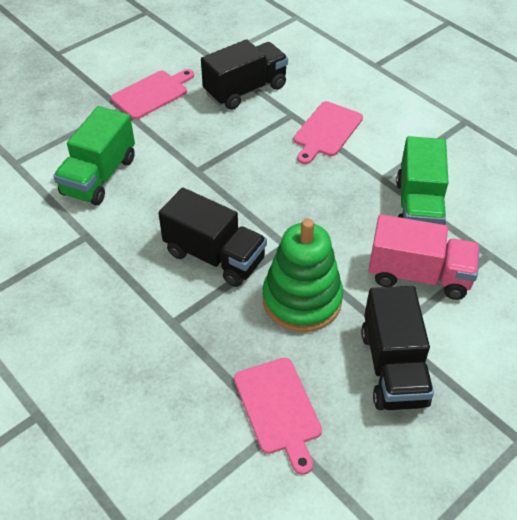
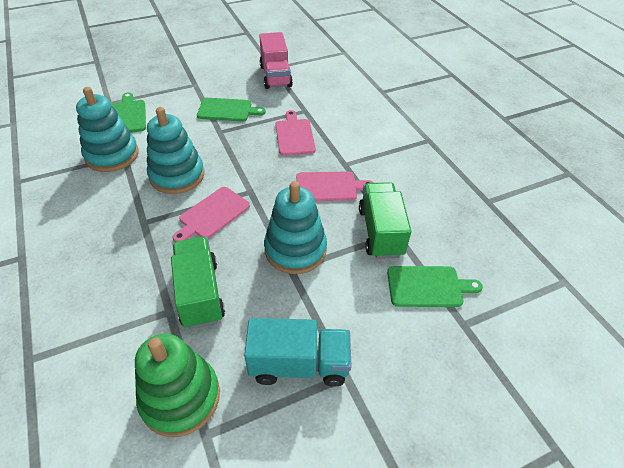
black truck: [158,188,267,287] [201,39,288,110] [361,286,434,410] = 3 -> none = 0
green cutting board: none = 0 -> [111,93,146,133] [197,98,266,122] [387,266,483,307] = 3
turquoise stacking toy: none = 0 -> [76,87,139,172] [147,107,204,194] [264,181,327,274] = 3
turquoise truck: none = 0 -> [244,318,352,387] = 1

